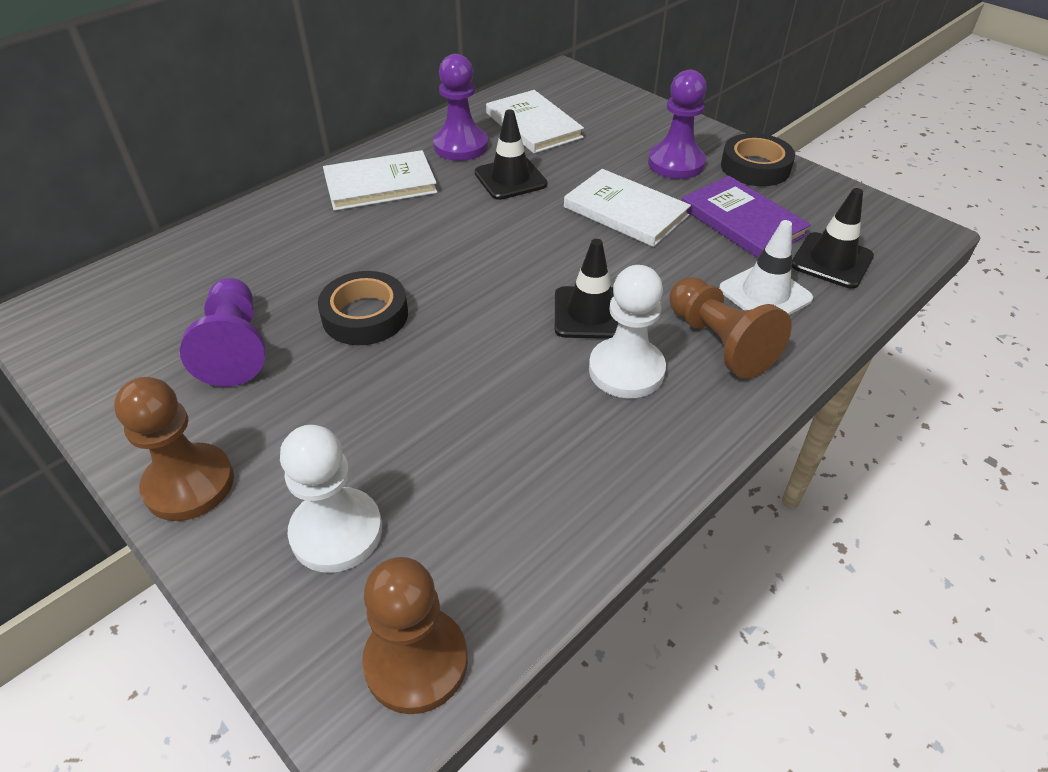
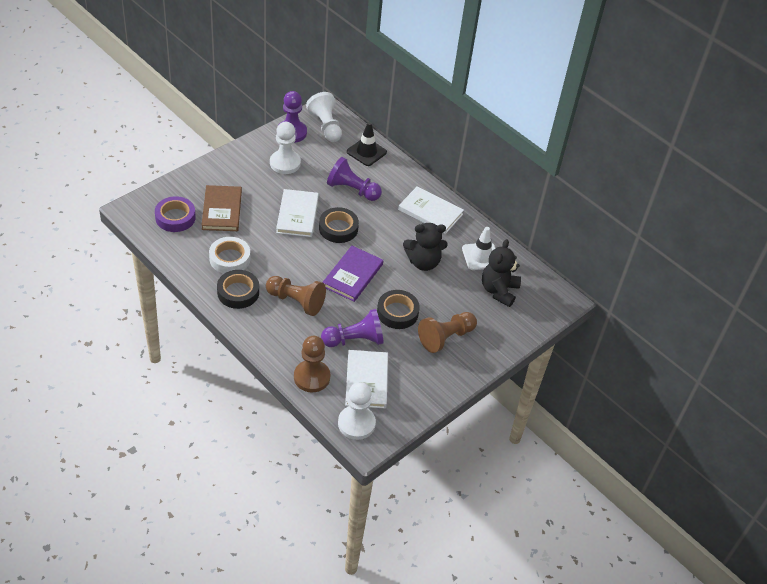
black tape: [318,271,408,345] [721,133,795,186] = 2 -> [217,270,259,309] [319,207,359,243] [377,290,420,329] = 3
black teddy bear: none = 0 -> [403,223,447,271] [482,239,521,307] = 2
black traffic cone: [475,109,548,200] [555,239,618,339] [792,188,874,289] = 3 -> [347,122,387,166] = 1
brown book: none = 0 -> [201,185,242,231] = 1
purple tape: none = 0 -> [155,196,196,232] = 1
white pawn: [280,425,382,573] [589,265,666,398] = 2 -> [270,122,301,174] [306,92,342,142] [338,382,376,440] = 3
white tape: none = 0 -> [209,237,250,274] = 1

